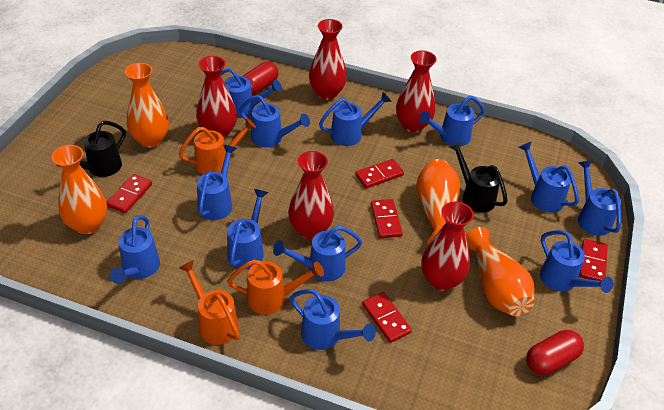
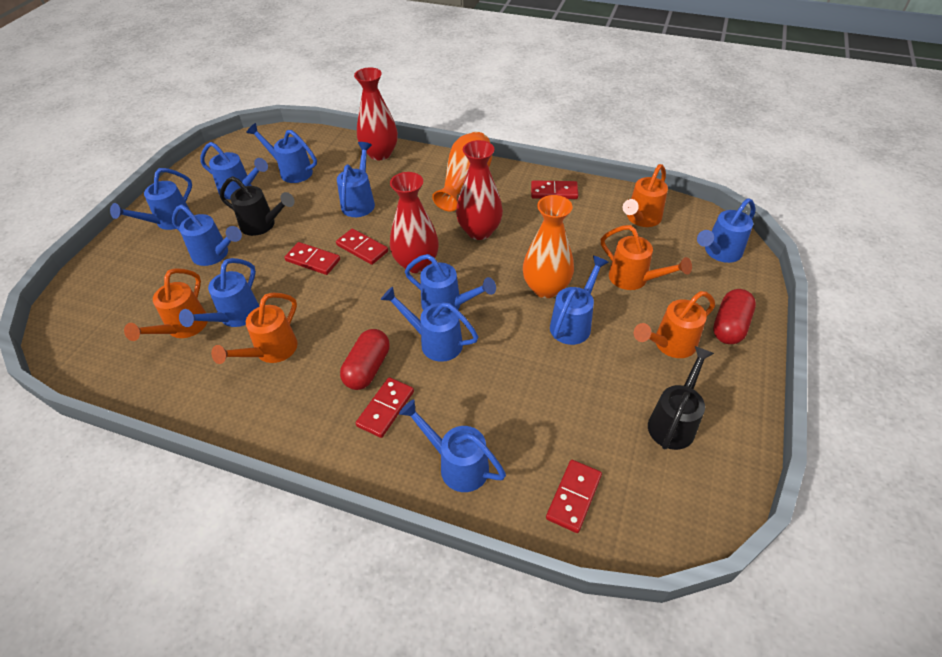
blue watering can: [110,215,160,284] [197,145,237,220] [220,68,282,118] [227,189,269,269] [239,95,310,147] [273,226,362,281] [290,289,376,350] [319,92,392,146] [419,95,485,146] [519,142,579,212] [540,230,613,293] [578,160,621,236] = 12 -> [110,168,192,230] [172,205,242,266] [179,258,259,327] [200,142,268,200] [246,123,317,183] [337,142,375,217] [381,287,478,362] [399,400,506,492] [405,254,496,311] [550,256,609,345] [697,198,755,263] = 11
orange vase: [52,145,107,234] [125,63,169,148] [416,159,460,245] [465,227,535,316] = 4 -> [432,132,492,212] [523,195,574,298] = 2
orange watering can: [179,118,256,175] [179,260,240,345] [227,260,324,314] = 3 -> [124,268,208,341] [211,293,298,364] [601,225,692,290] [623,164,668,227] [634,291,715,358] = 5
red vase: [196,56,237,138] [288,151,334,239] [309,19,347,100] [396,50,437,133] [421,201,474,291] = 5 -> [354,67,398,160] [390,172,439,273] [456,140,503,240] = 3

